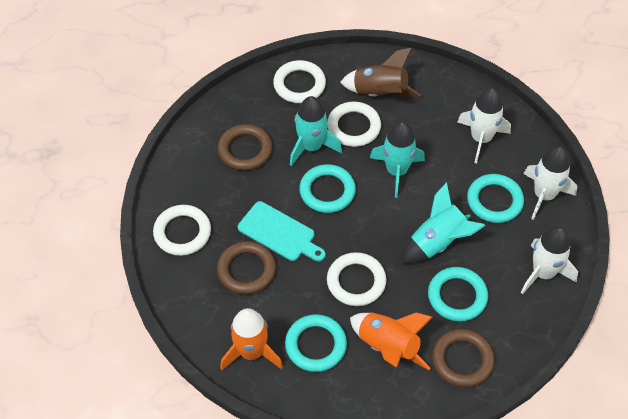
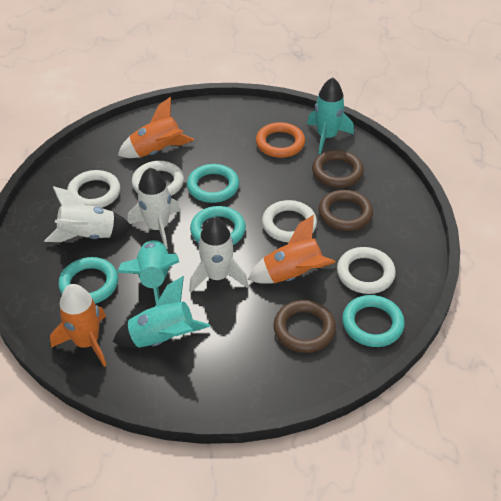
brown rocket: [340,48,421,97] = 1 -> none = 0
orange ring: none = 0 -> [256,122,305,158] = 1
orange rocket: [220,308,283,370] [350,313,432,370] = 2 -> [50,284,107,367] [118,97,194,158] [248,215,336,284] = 3
turquoise cutting board: [238,201,325,261] = 1 -> none = 0

